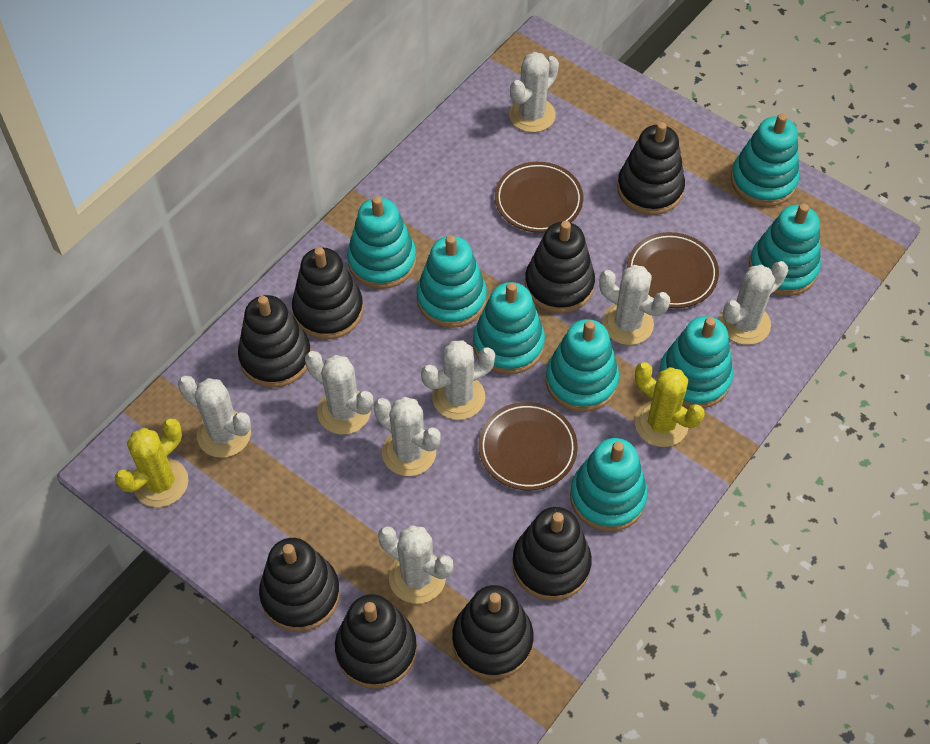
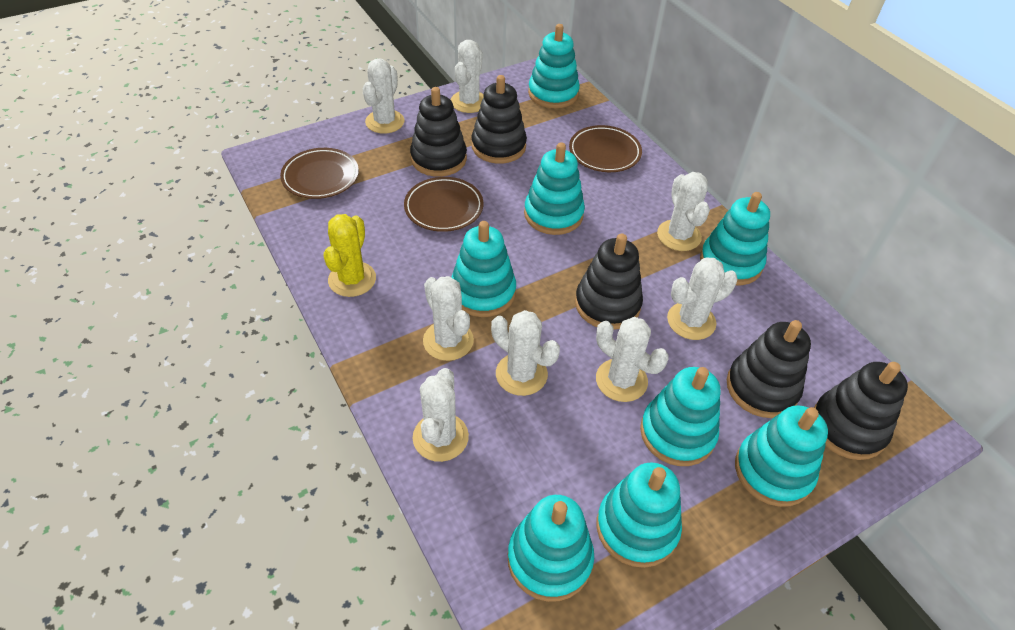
black stacking toy: [238,295,311,388] [259,538,340,632] [292,247,363,339] [335,594,417,689] [452,585,534,679] [512,507,592,601] [525,221,595,313] [617,122,685,215] = 8 -> [410,87,467,177] [472,75,527,164] [575,234,643,330] [727,320,811,418] [814,362,908,460] = 5
yellow cactus: [115,419,188,507] [635,362,705,447] = 2 -> [323,214,376,297] = 1

